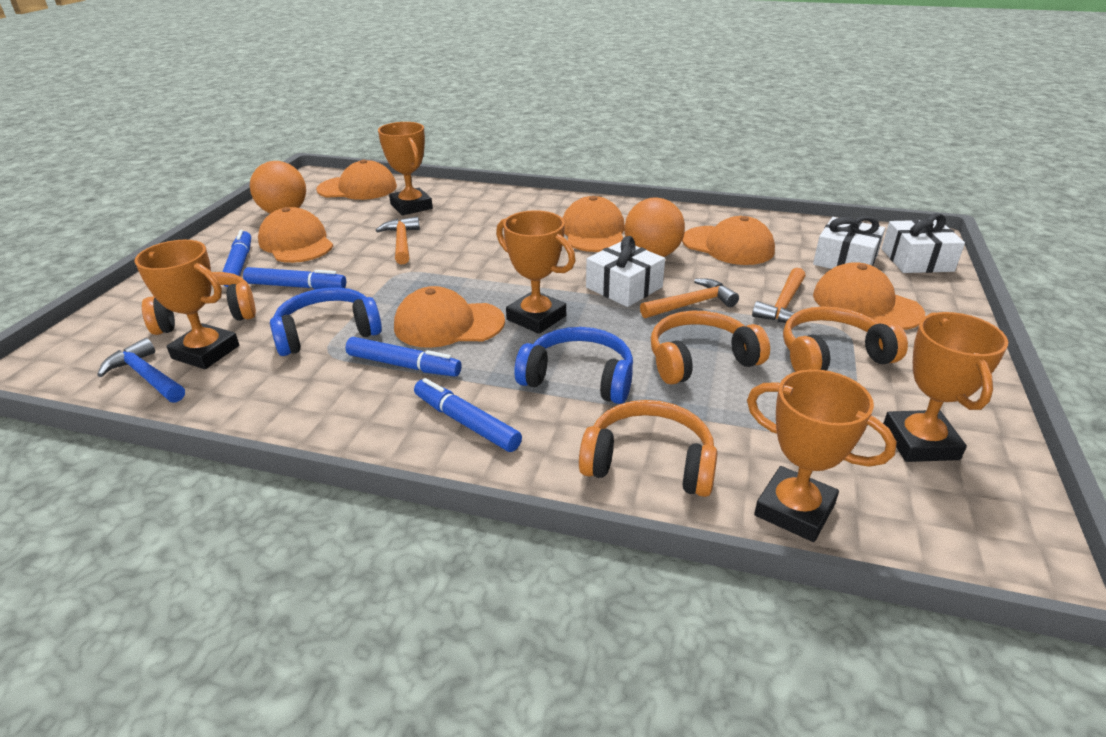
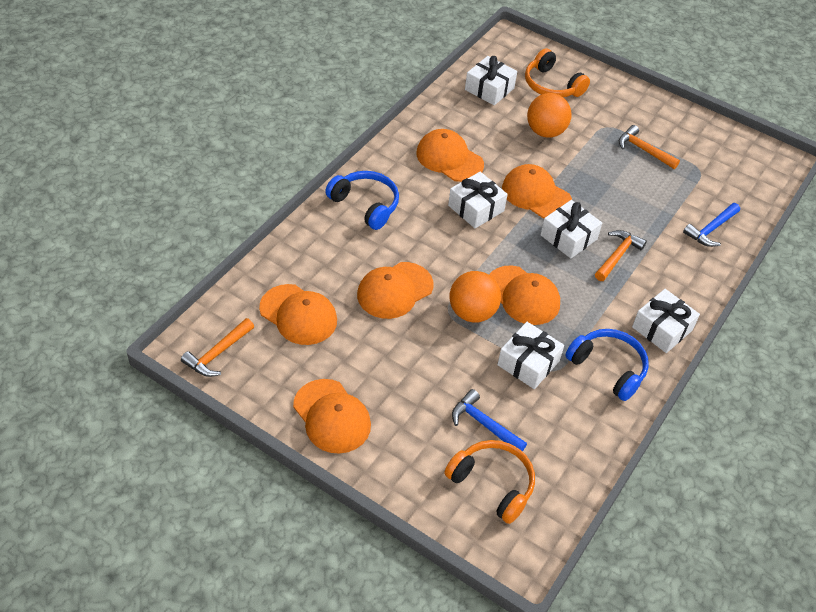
blue hammer: [97,338,185,403] = 1 -> [452,389,527,451] [683,203,740,247] = 2
blue marker: [222,230,251,287] [243,267,346,289] [345,337,462,377] [414,378,522,452] = 4 -> none = 0
orange headphones: [142,272,256,335] [579,400,717,497] [651,311,770,384] [783,306,908,372] = 4 -> [444,440,535,524] [525,48,590,97] = 2
orange trophy: [134,240,239,369] [378,122,433,216] [496,210,576,334] [747,369,897,542] [883,312,1008,462] = 5 -> none = 0
white gift: [586,236,665,307] [813,216,885,269] [882,213,965,273] = 3 -> [448,172,508,228] [465,56,517,105] [497,322,564,389] [540,200,602,258] [632,289,700,353] = 5

